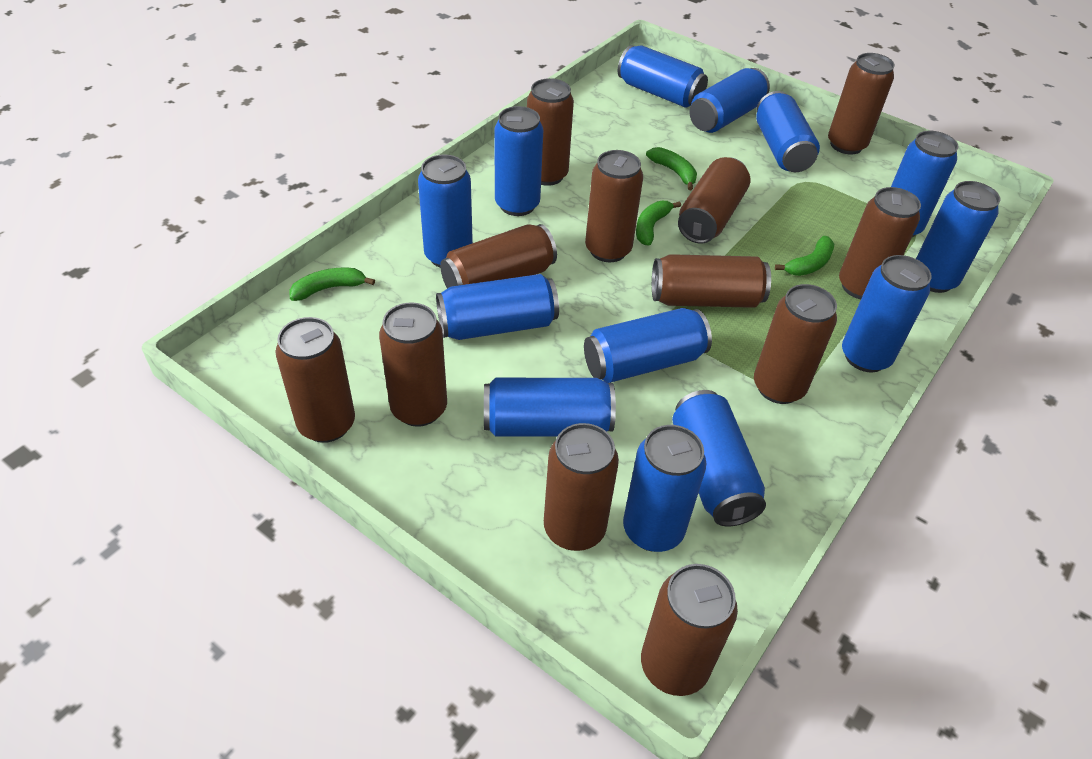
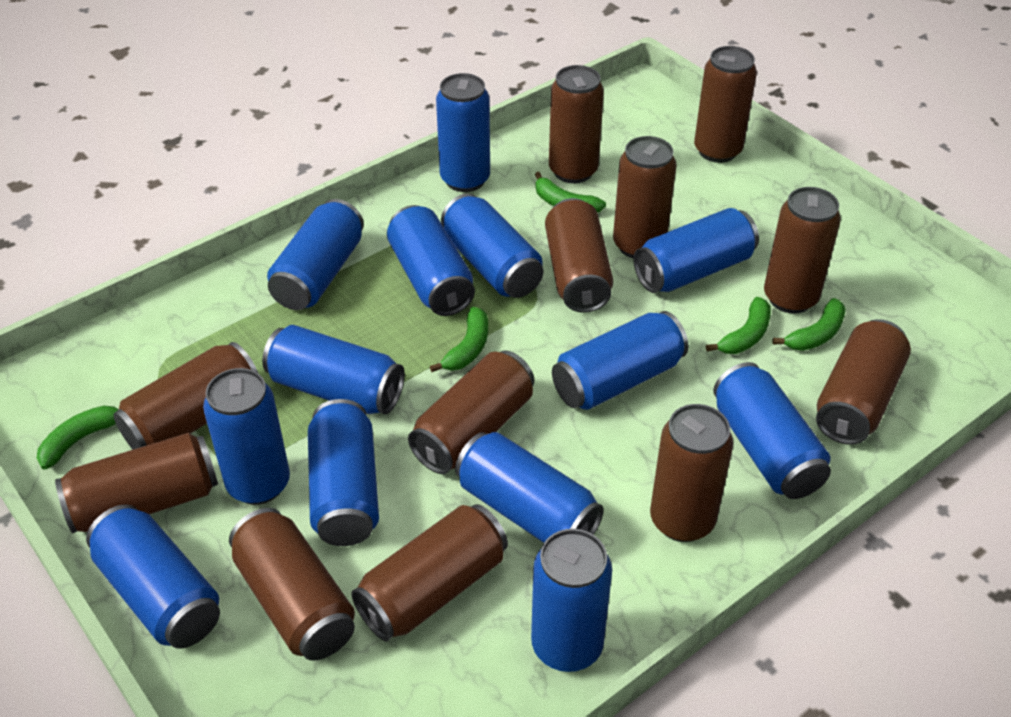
green banana: [289,268,375,301] [636,201,681,246] [646,147,697,190] [775,236,834,276] = 4 -> [37,406,119,470] [430,307,488,372] [535,172,606,213] [706,297,771,354] [772,298,846,351] = 5

